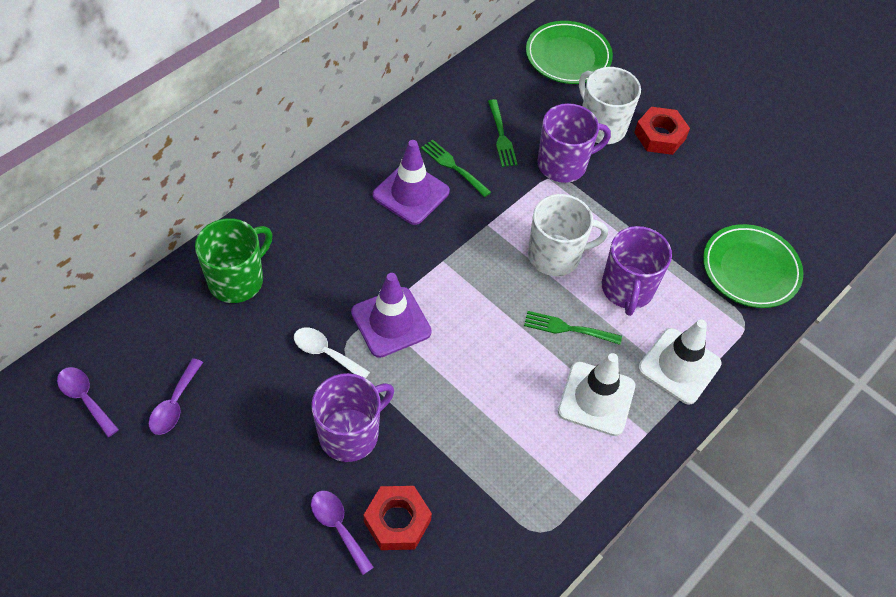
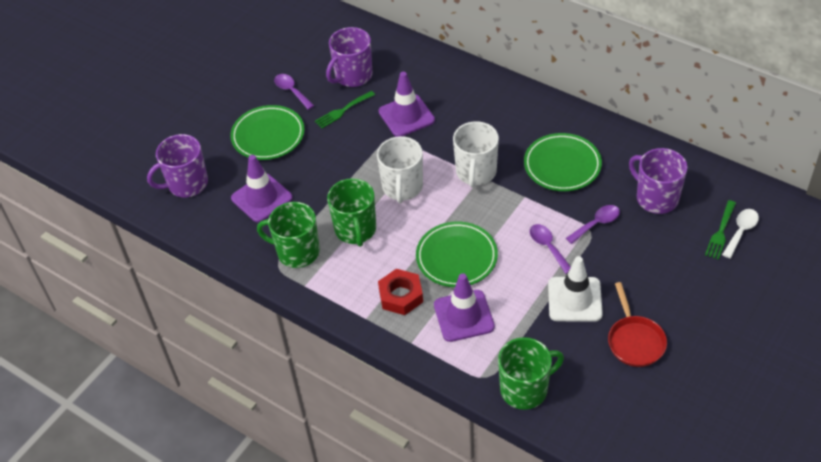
green fork: [421,139,491,197] [488,99,518,167] [524,311,622,345] = 3 -> [315,91,375,128] [705,200,736,260] = 2
green mug: [195,218,272,303] = 1 -> [257,202,320,268] [327,178,376,247] [498,337,564,410] = 3
green plate: [526,21,613,84] [703,224,803,308] = 2 -> [230,105,305,160] [416,222,498,287] [524,133,602,191] = 3
purple traffic cone: [351,273,432,358] [373,140,450,225] = 2 -> [231,155,293,222] [379,72,435,137] [434,273,495,342] = 3
red nut: [364,486,432,550] [634,107,690,155] = 2 -> [378,269,423,315] = 1
red pan: none = 0 -> [608,282,667,367] = 1
white traffic cone: [558,353,635,436] [638,319,722,405] = 2 -> [548,256,603,322] = 1

